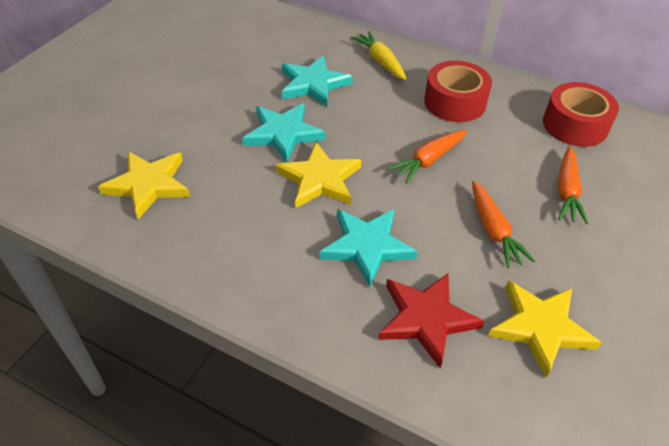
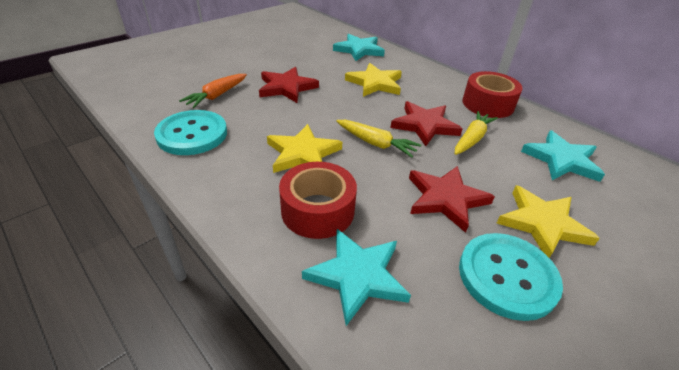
orange carrot: [387,130,467,184] [472,180,535,269] [558,146,589,225] = 3 -> [179,74,247,108] = 1
red star: [378,273,484,368] = 1 -> [259,67,319,103] [390,101,462,146] [409,166,495,233] = 3
turquoise button: none = 0 -> [154,110,227,155] [459,233,563,321] = 2
yellow carrot: [351,32,407,80] = 1 -> [336,120,421,158] [455,111,498,155] = 2

